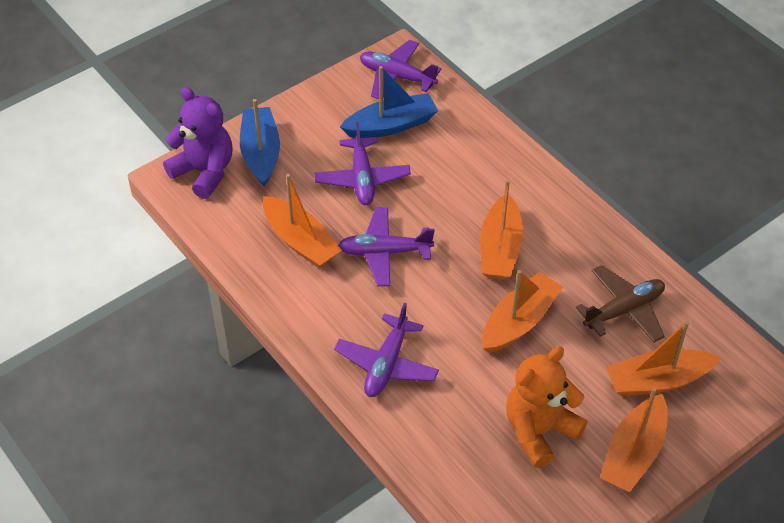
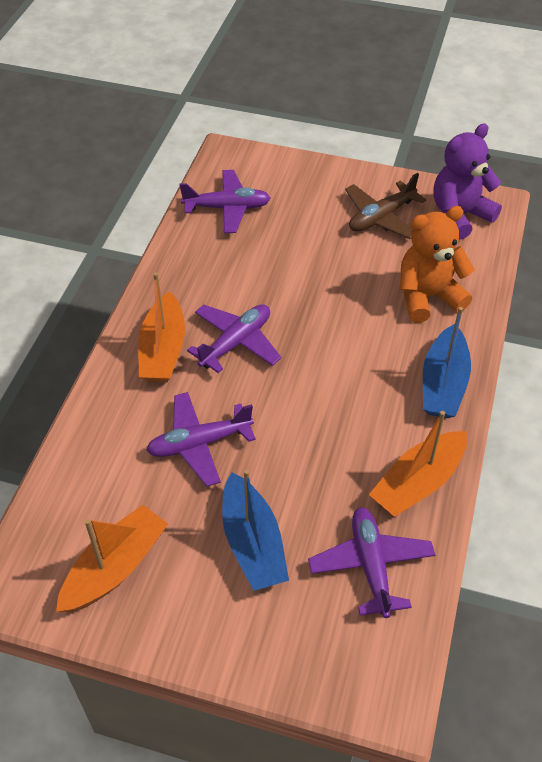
orange boat: [263,174,342,268] [480,179,523,280] [482,270,563,353] [600,387,668,492] [606,321,721,397] = 5 -> [56,505,168,612] [138,272,185,382] [369,411,467,517] = 3

